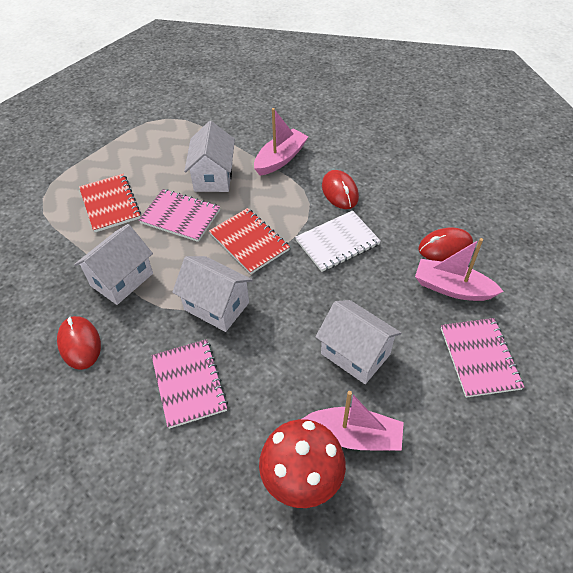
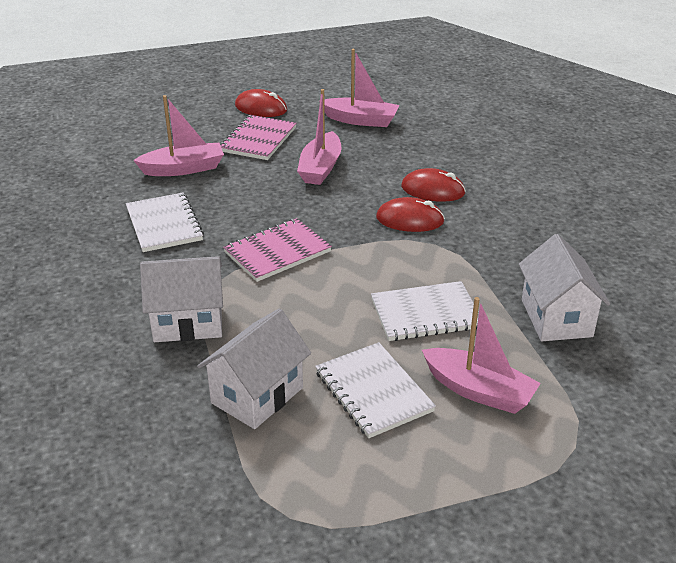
pink boat: [254,108,309,176] [302,391,404,451] [415,238,504,301] = 3 -> [133,95,224,176] [297,89,341,185] [319,49,400,127] [422,297,541,414] = 4
pink notebook: [139,189,220,242] [151,339,228,429] [441,318,524,398] = 3 -> [220,115,296,160] [223,218,332,282] = 2
red mushroom: [259,419,346,508] = 1 -> none = 0
red notebook: [79,174,141,232] [209,208,290,274] = 2 -> none = 0
white house: [74,224,153,305] [172,256,253,332] [184,121,235,192] [316,300,401,384] = 4 -> [140,256,223,342] [197,308,311,429] [519,234,610,341] = 3
white notebook: [295,210,381,272] = 1 -> [126,193,204,252] [315,342,436,438] [371,281,479,341] = 3

